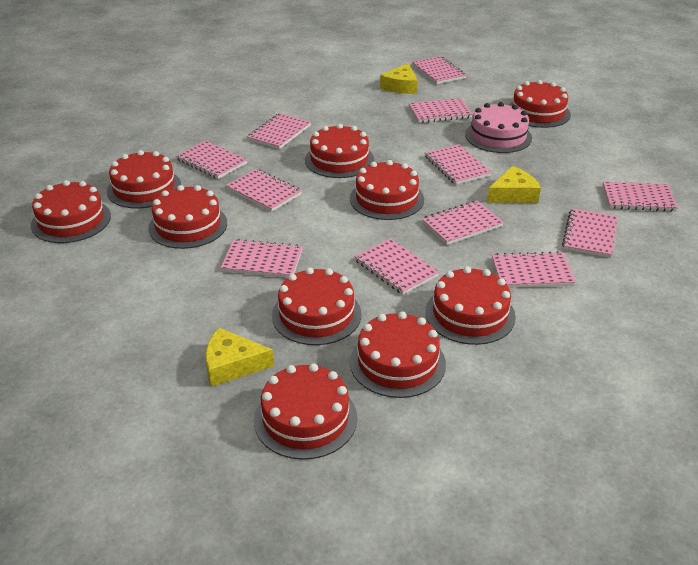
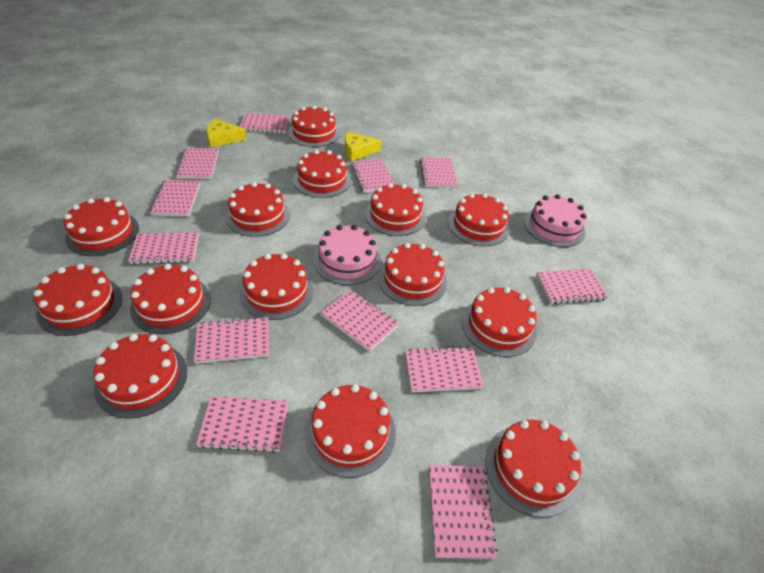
pink cake: [465,102,532,153] = 1 -> [313,225,381,285] [524,194,587,247] = 2
red cake: [31,180,111,243] [107,150,181,209] [148,185,227,249] [254,363,357,460] [272,267,362,345] [305,124,374,178] [350,160,424,220] [350,311,446,398] [425,266,516,345] [509,80,571,128] = 10 -> [34,264,122,336] [64,197,139,256] [93,334,187,419] [130,264,211,334] [225,182,290,237] [239,253,313,320] [288,106,340,147] [293,150,351,198] [305,384,396,478] [365,183,426,236] [378,243,447,306] [448,193,509,246] [462,287,537,357] [485,420,581,518] = 14
yellow cheese: [206,328,274,387] [380,63,418,94] [487,166,541,203] = 3 -> [207,119,246,148] [345,132,381,161] = 2

